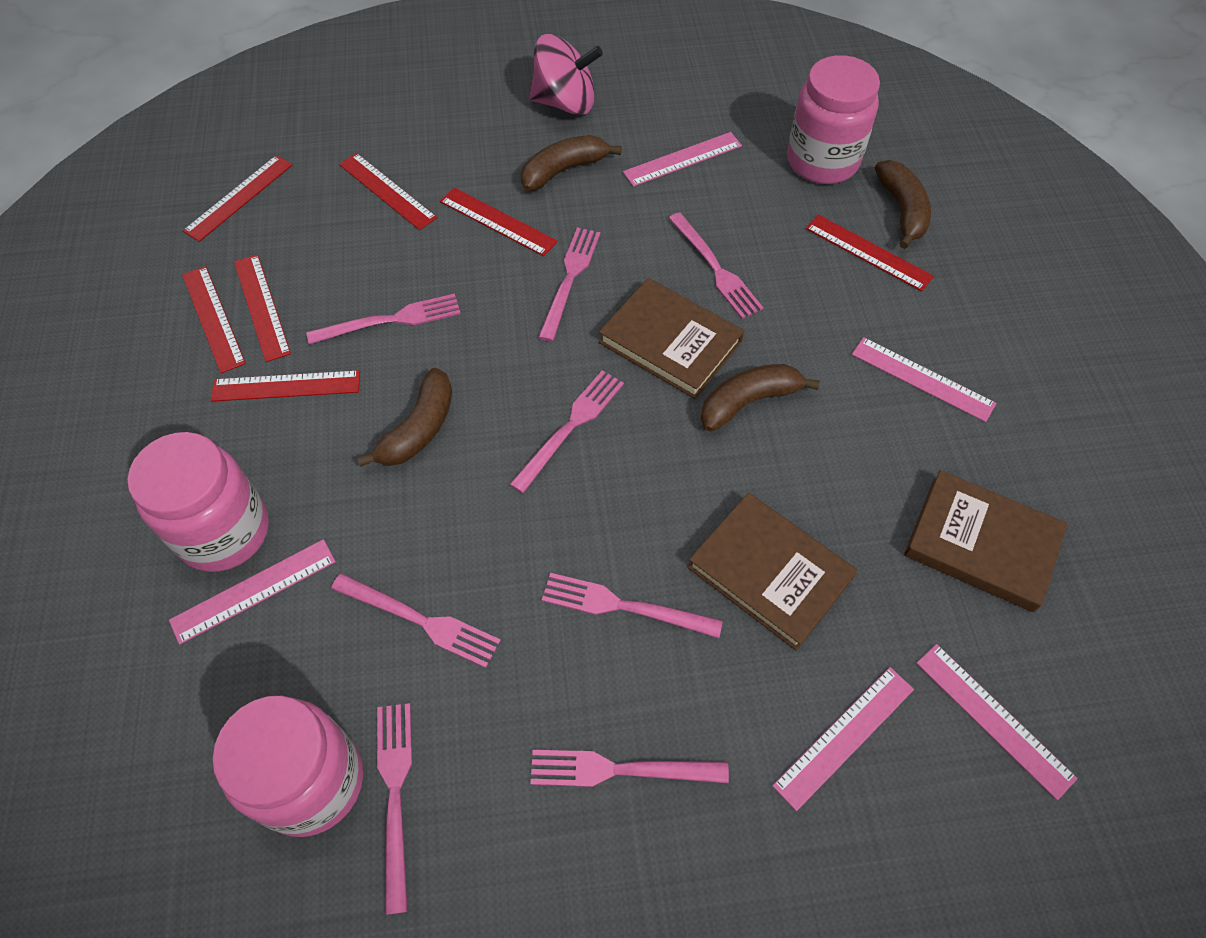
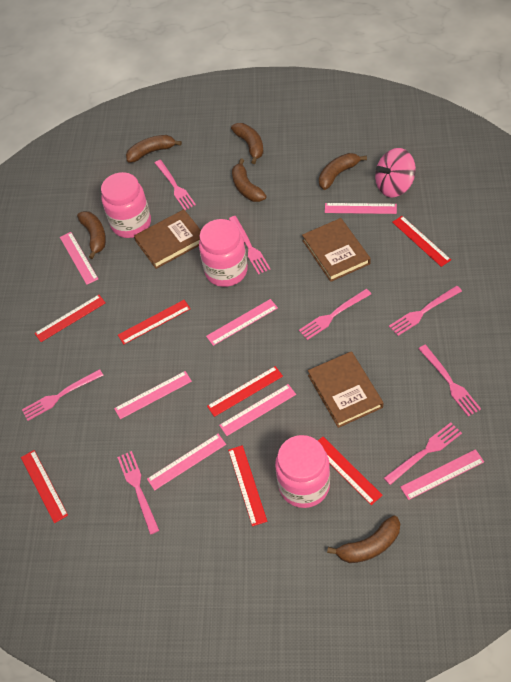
brown banana: [357,368,452,467] [521,135,622,191] [701,364,820,431] [875,160,931,249] = 4 -> [77,211,106,259] [126,135,182,163] [231,123,263,164] [232,159,267,202] [319,153,367,190] [327,515,400,563] = 6
pink ruler: [169,539,336,645] [623,132,742,187] [772,667,914,811] [852,337,996,422] [916,644,1078,800] = 5 -> [60,232,98,285] [114,371,192,419] [147,434,226,491] [206,299,278,346] [219,384,296,436] [325,203,397,214] [400,449,484,500] = 7

